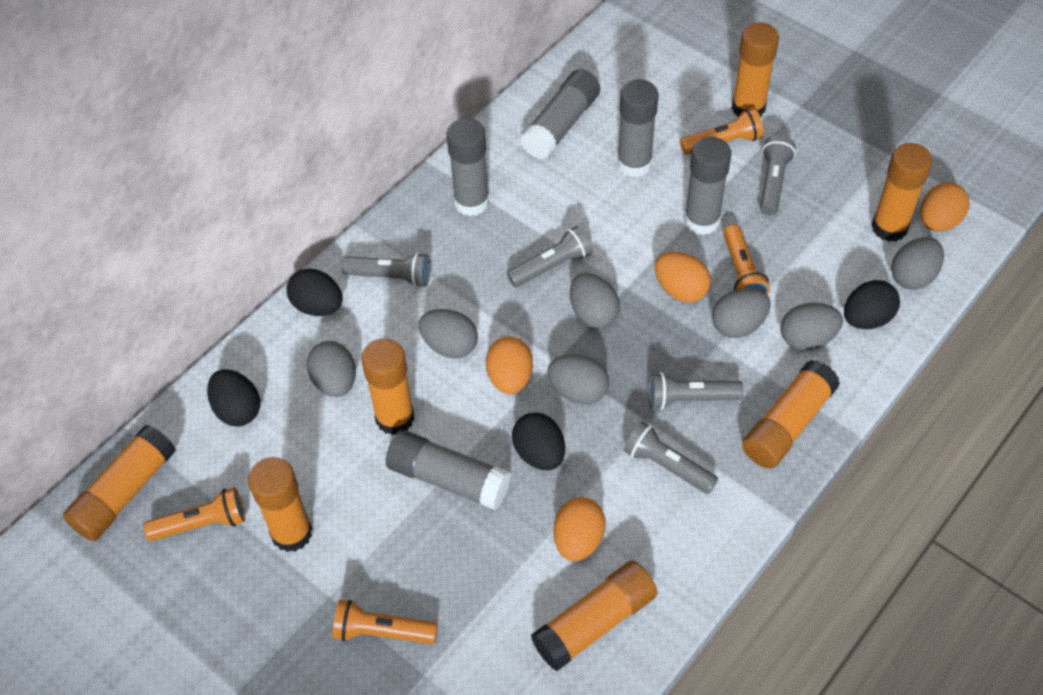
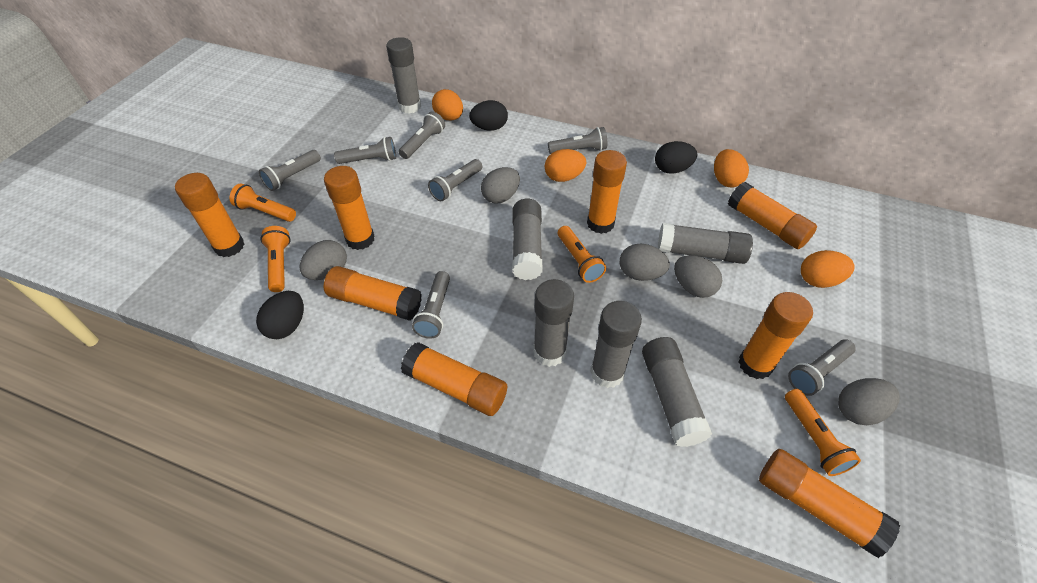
black egg: [207,369,260,426] [287,268,343,316] [512,413,565,470] [844,280,900,329] = 4 -> [256,291,304,339] [469,100,508,131] [655,141,697,174] = 3
grey egg: [307,341,356,397] [419,309,478,358] [547,354,609,405] [570,273,620,328] [712,288,771,338] [781,303,843,350] [891,237,944,290] = 7 -> [299,240,347,280] [481,167,520,204] [620,244,670,281] [674,255,722,298] [838,378,900,425] = 5
grey flashlight: [342,252,430,288] [507,226,592,287] [624,421,718,494] [648,372,743,410] [760,135,796,216] = 5 -> [259,150,321,191] [334,137,396,164] [399,111,445,159] [412,271,450,339] [428,159,482,201] [548,127,607,154] [788,339,856,396] = 7
grey glue stick: [386,430,511,510] [447,118,489,216] [520,69,600,159] [617,79,658,177] [684,137,731,235] = 5 -> [386,37,421,114] [512,199,543,280] [533,279,574,367] [590,301,642,388] [642,337,712,447] [658,223,753,264] = 6
orange glue stick: [63,425,176,541] [248,457,312,552] [361,338,415,435] [531,561,658,671] [732,22,779,117] [742,360,840,468] [871,143,932,242] = 7 -> [175,173,244,257] [324,166,374,250] [324,266,422,321] [401,342,507,416] [587,150,627,234] [728,182,817,249] [739,292,813,379] [759,449,900,558] = 8

